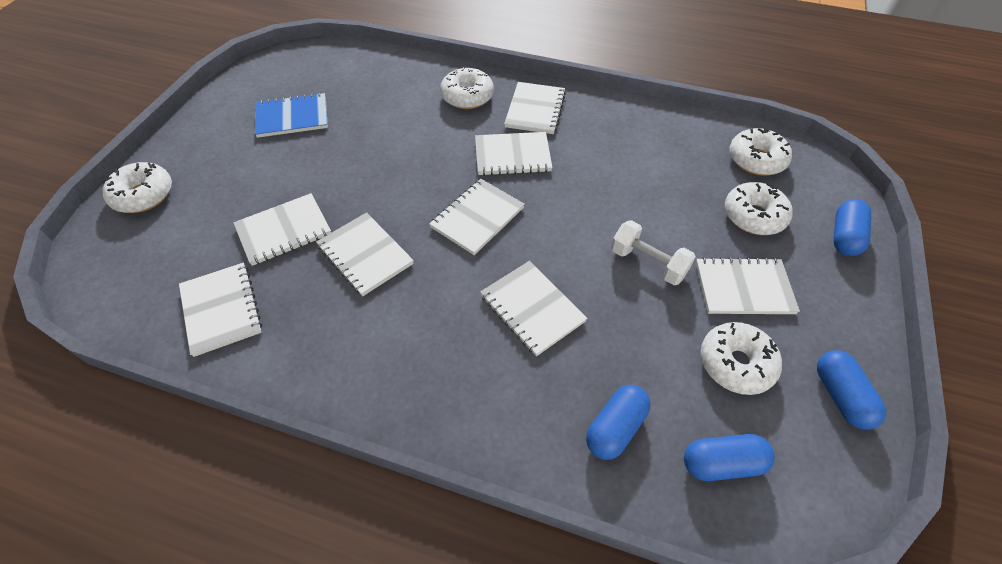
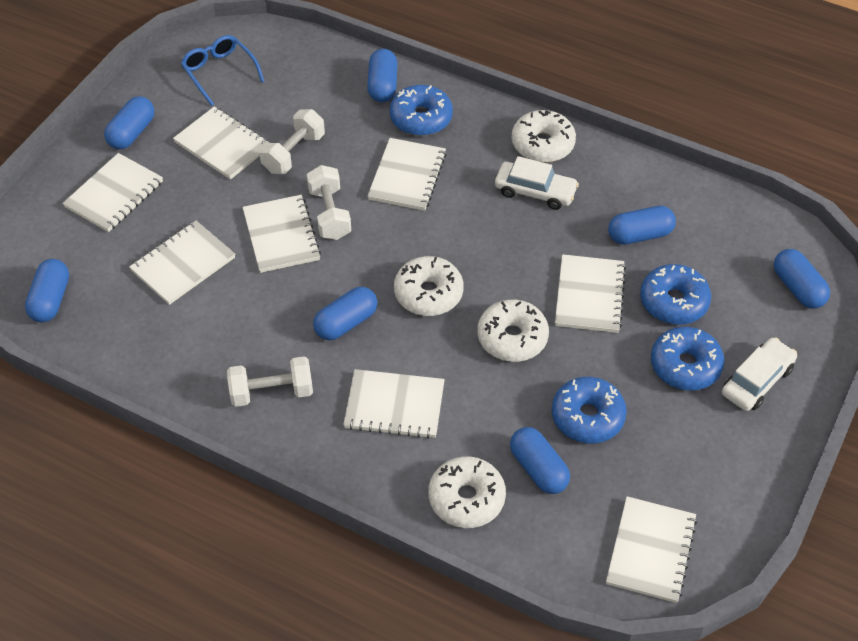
blue capsule: [586,385,650,460] [684,434,775,481] [817,350,886,430] [834,199,871,256] = 4 -> [25,259,69,322] [104,96,154,149] [313,287,377,340] [367,49,398,102] [510,427,570,494] [608,206,676,245] [774,249,830,309] = 7
blue donut: none = 0 -> [390,85,453,136] [552,377,627,443] [640,264,711,324] [651,327,724,390] = 4
blue glasses: none = 0 -> [180,35,264,106] = 1
blue notebook: [255,93,328,138] = 1 -> none = 0
white car: none = 0 -> [495,156,579,210] [722,337,797,411] = 2
white donut: [102,162,172,213] [440,67,494,109] [700,322,782,395] [725,182,793,235] [729,128,792,175] = 5 -> [394,256,464,316] [428,456,506,528] [478,299,549,362] [512,110,576,163] = 4
white dumbbell: [611,220,696,285] = 1 -> [227,356,313,407] [259,109,325,174] [307,165,351,240] = 3

